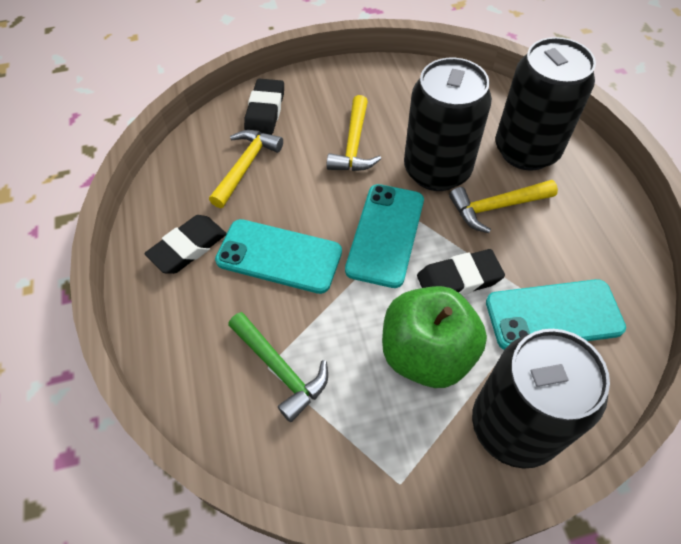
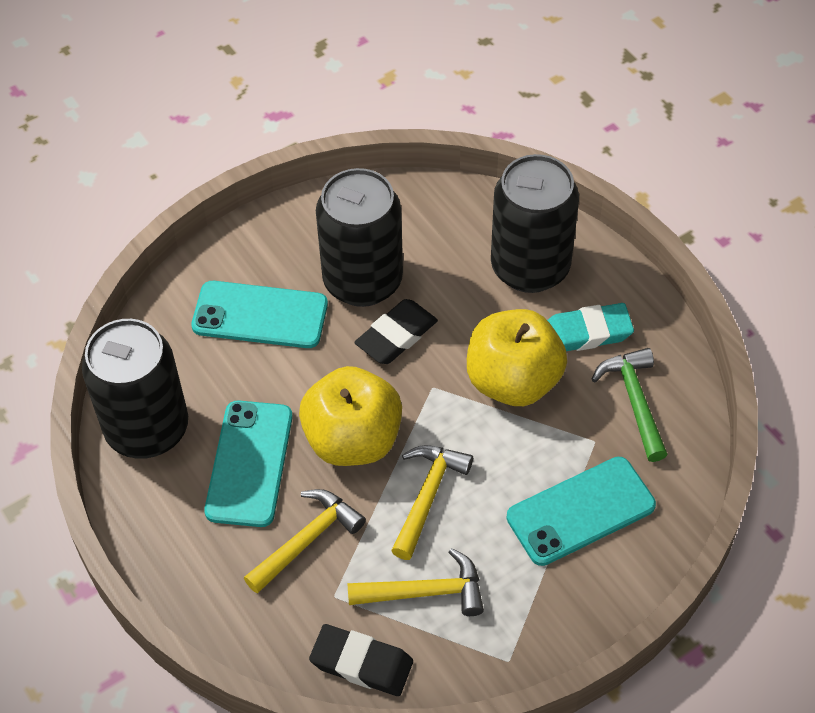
black eraser: [144,215,227,274] [244,79,284,135] [417,249,505,296] = 3 -> [309,624,413,696] [354,299,438,364] = 2
green apple: [382,286,487,388] = 1 -> none = 0
turquoise eraser: none = 0 -> [547,303,634,351] = 1
yellow apple: none = 0 -> [299,366,402,466] [467,309,567,406] = 2

